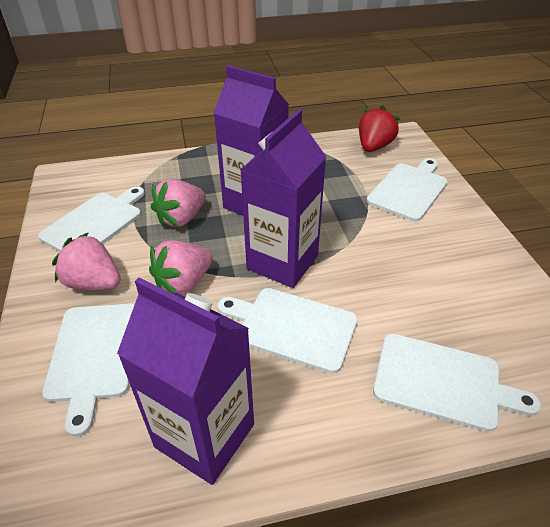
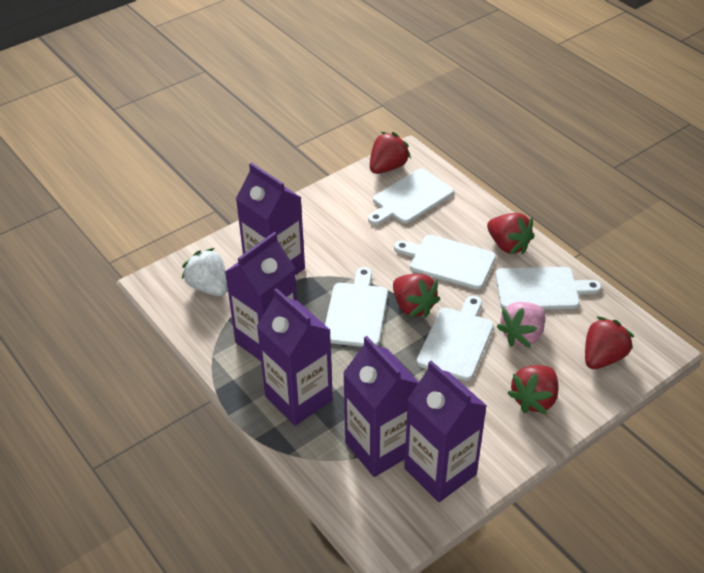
pink strawberry: [52,232,121,290] [149,240,213,295] [151,179,206,228] = 3 -> [496,302,545,348] = 1
purple carton: [117,277,254,485] [214,65,289,216] [241,109,326,288] = 3 -> [225,232,297,361] [236,162,305,276] [257,288,333,426] [343,336,419,477] [404,361,487,502] = 5
red strawberry: [359,105,400,152] = 1 -> [370,132,411,174] [393,274,440,317] [487,213,535,254] [508,365,558,414] [585,316,634,369] = 5
white strawberry: none = 0 -> [182,248,228,296] = 1

